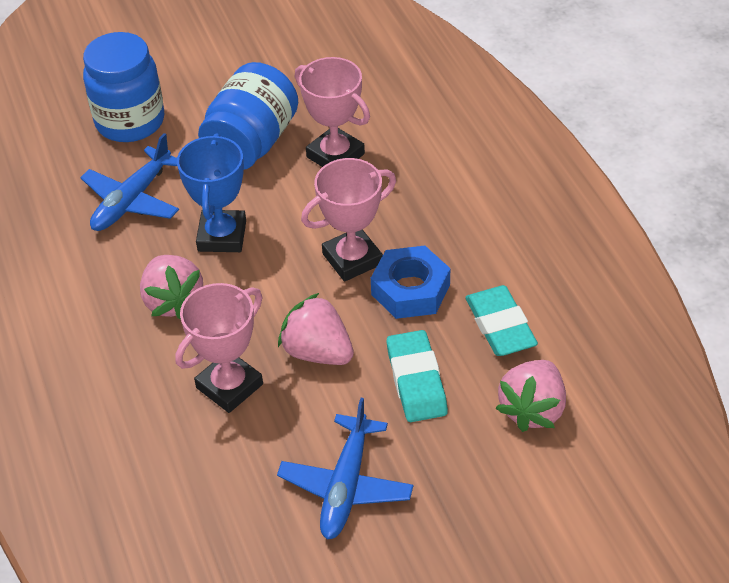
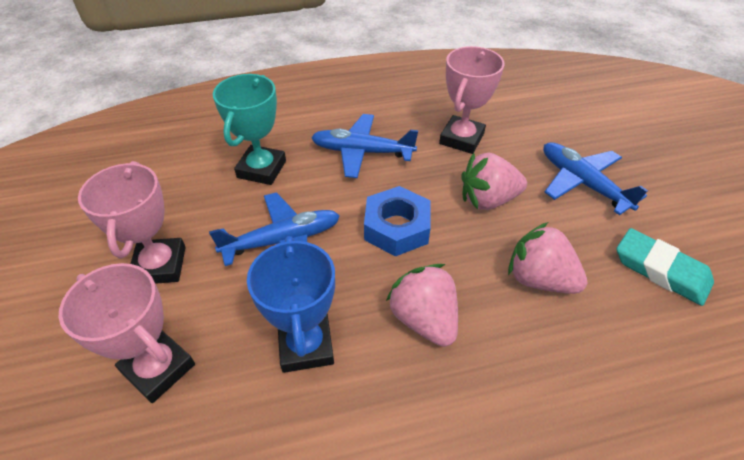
blue jar: [83,32,164,142] [198,62,298,170] = 2 -> none = 0
blue plane: [80,133,179,231] [277,398,413,540] = 2 -> [209,192,340,266] [311,114,418,178] [543,142,648,215] = 3
turquoise eraser: [386,330,448,422] [465,285,538,356] = 2 -> [617,228,714,306] = 1
turquoise trophy: none = 0 -> [213,74,286,185] = 1

